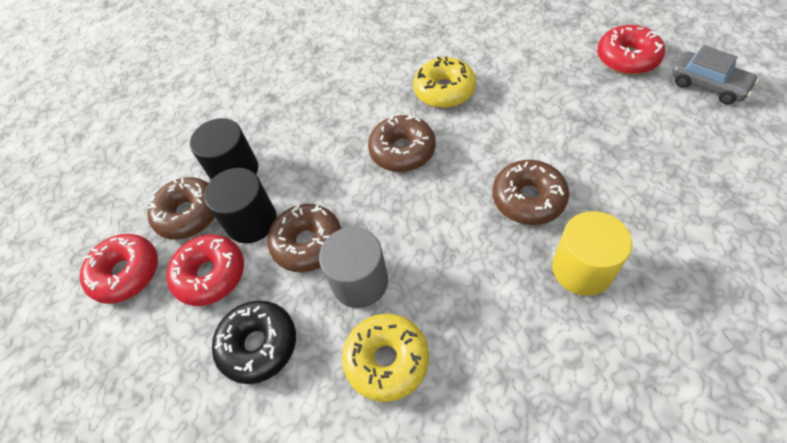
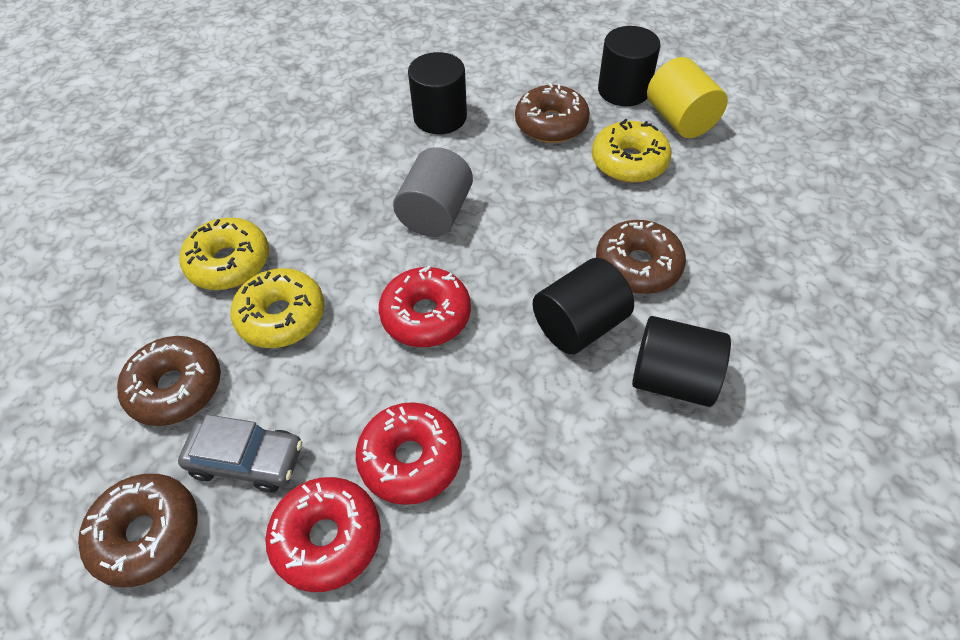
black cylinder: [190,118,258,180] [204,168,277,243] = 2 -> [408,52,467,134] [533,258,634,354] [598,26,660,106] [632,316,731,407] = 4
black donut: [212,301,296,384] = 1 -> none = 0
yellow donut: [342,314,429,402] [413,56,476,108] = 2 -> [179,218,269,290] [230,268,324,348] [592,119,671,183] = 3

